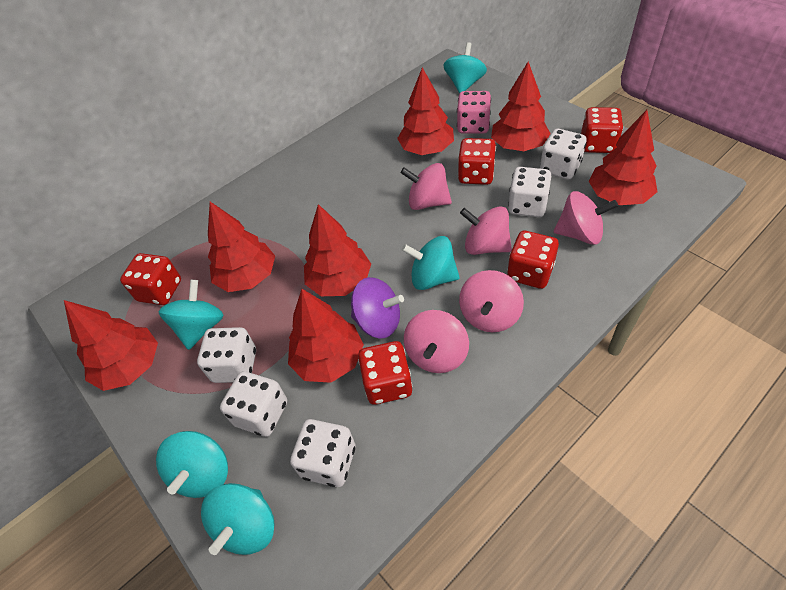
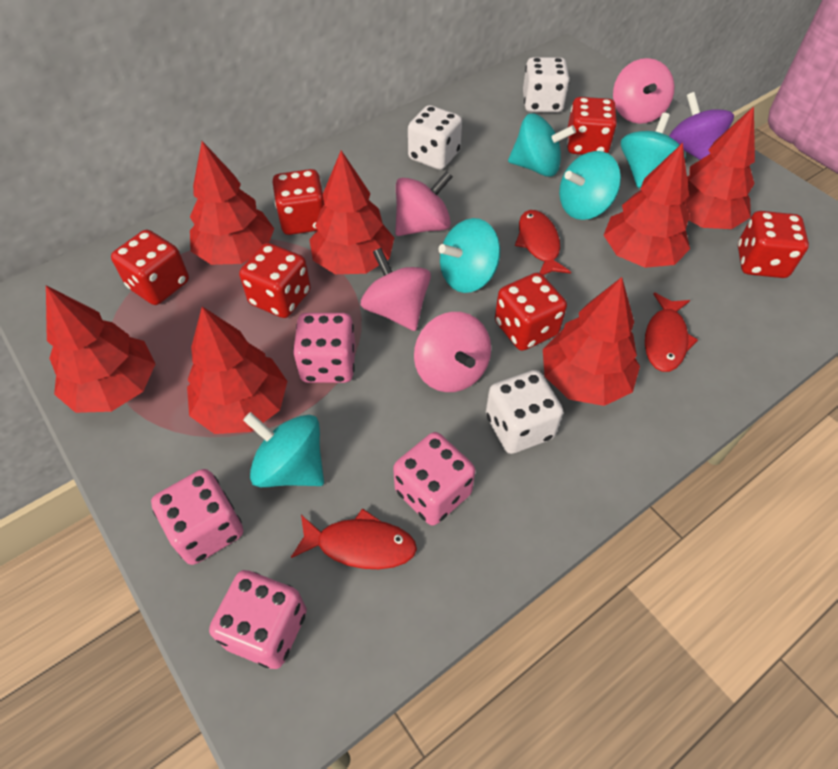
pink dice: [457,91,491,134] = 1 -> [151,469,243,565] [209,570,307,669] [293,313,355,383] [393,432,475,526] = 4
pink spinning top: [401,163,452,210] [404,310,469,373] [459,270,524,332] [460,206,512,255] [554,191,618,245] = 5 -> [361,248,431,331] [395,171,453,236] [414,312,491,392] [613,58,674,124] = 4
red dice: [120,253,181,305] [358,341,413,405] [458,138,496,185] [507,231,559,289] [581,107,623,153] = 5 -> [111,230,189,305] [239,243,311,318] [273,169,324,235] [495,273,567,351] [567,97,617,155] [738,211,809,278] = 6
red fish: none = 0 -> [291,508,417,569] [515,210,571,275] [645,292,698,372] = 3
white dice: [197,327,256,383] [220,371,287,437] [290,419,355,487] [508,167,551,217] [540,129,587,180] = 5 -> [408,105,462,170] [486,370,563,454] [523,57,570,112] = 3

